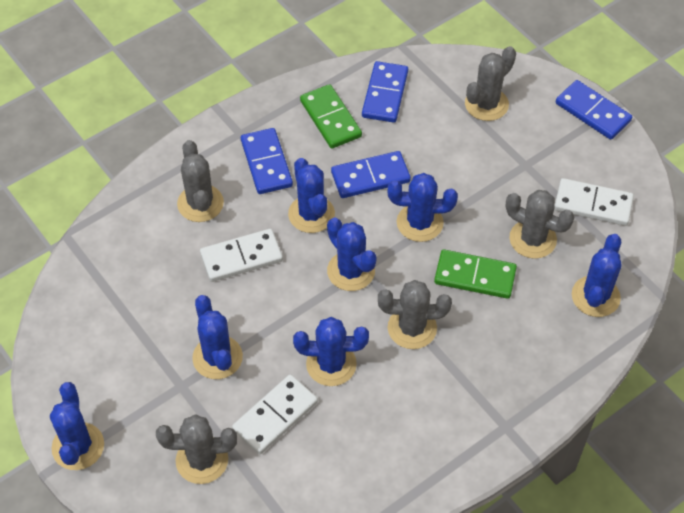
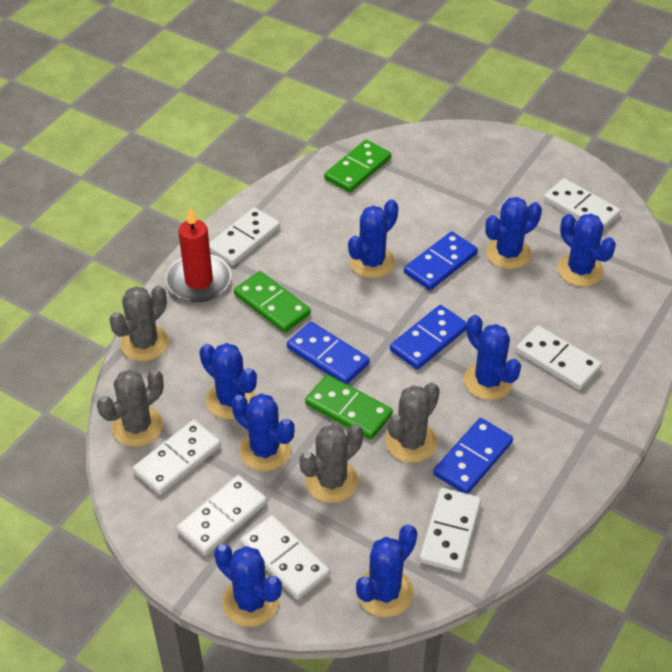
blue cactus: [50,382,104,470] [192,295,243,379] [288,158,335,233] [293,317,369,386] [327,218,377,291] [388,173,458,242] [572,234,621,317] = 7 -> [199,343,257,420] [214,544,282,627] [231,394,295,471] [348,199,398,278] [356,525,417,617] [464,315,521,400] [485,197,542,269] [557,213,616,286] = 8
green domino: [300,84,362,149] [434,249,517,299] = 2 -> [234,271,311,333] [305,375,393,440] [324,140,391,193] = 3
grey cactus: [156,414,237,484] [177,140,224,222] [378,280,452,349] [465,46,516,121] [506,190,574,259] = 5 -> [97,369,164,447] [109,285,169,361] [299,424,363,503] [386,383,440,463] = 4
red candle: none = 0 -> [165,207,232,302] = 1
white domino: [200,229,283,282] [232,374,318,454] [554,178,634,226] = 3 -> [133,420,221,495] [176,475,267,556] [209,207,280,266] [240,515,330,600] [419,488,481,573] [516,325,602,390] [544,178,620,230] = 7

